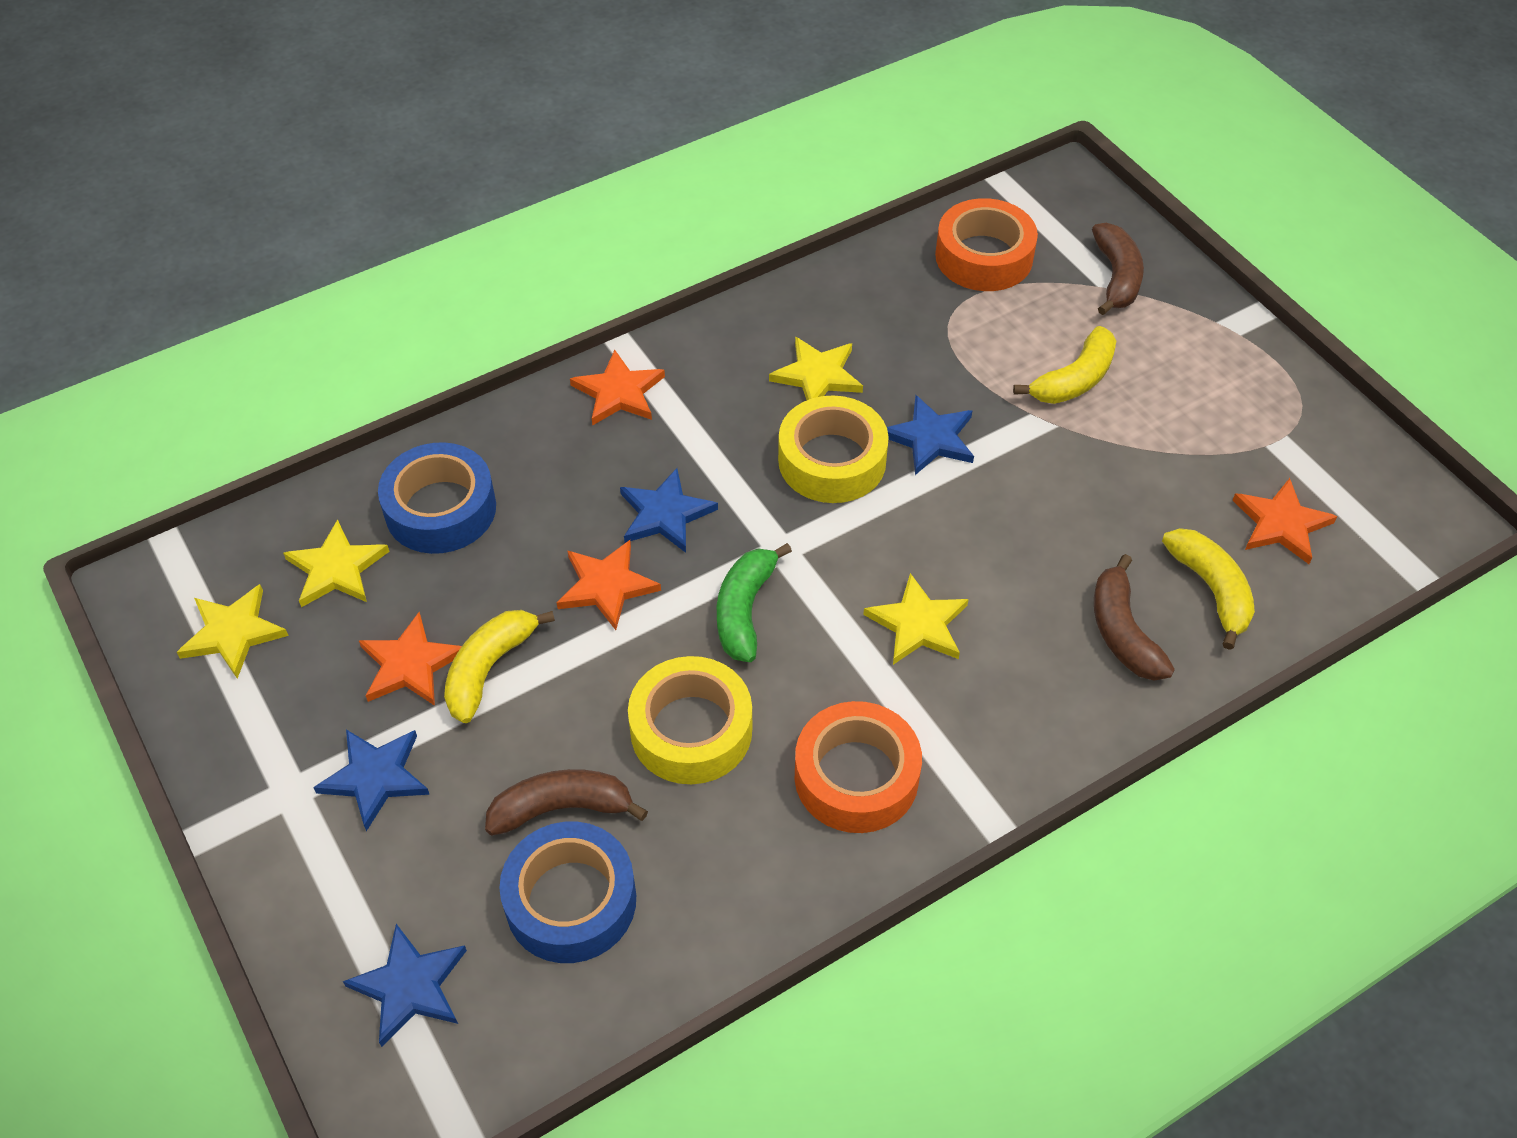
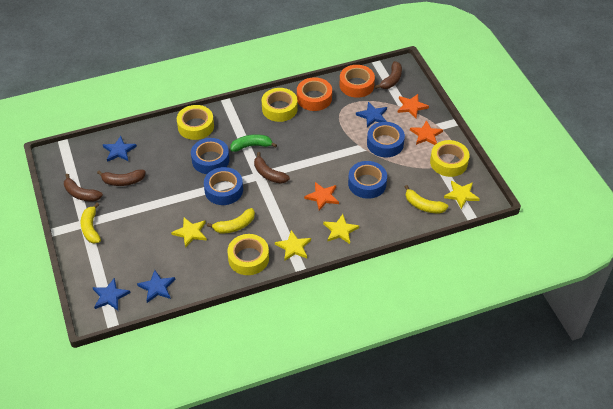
blue tape: [378,442,496,554] [499,822,636,963] = 2 -> [191,138,229,174] [204,167,243,205] [348,161,387,199] [367,122,405,157] = 4
brown banana: [485,769,648,836] [1092,223,1144,315] [1094,554,1175,681] = 3 -> [64,174,103,201] [97,169,146,186] [254,152,290,184] [374,61,402,89] = 4
orange star: [359,612,462,706] [557,540,661,630] [570,350,665,426] [1232,478,1338,564] = 4 -> [304,182,339,211] [397,94,429,118] [410,120,443,145] = 3
yellow tape: [628,656,752,784] [778,395,889,503] = 2 -> [177,105,214,140] [227,234,269,275] [262,88,298,122] [430,140,469,177] = 4

